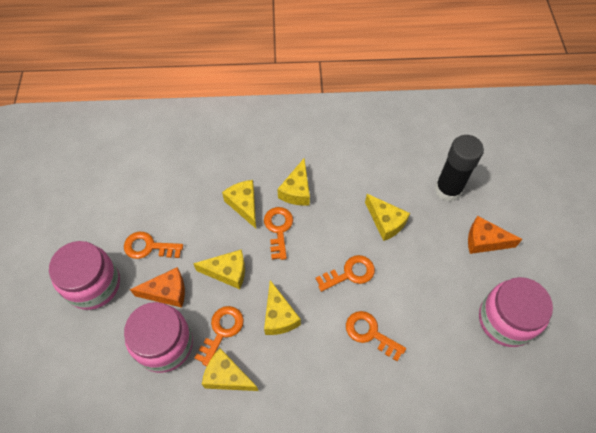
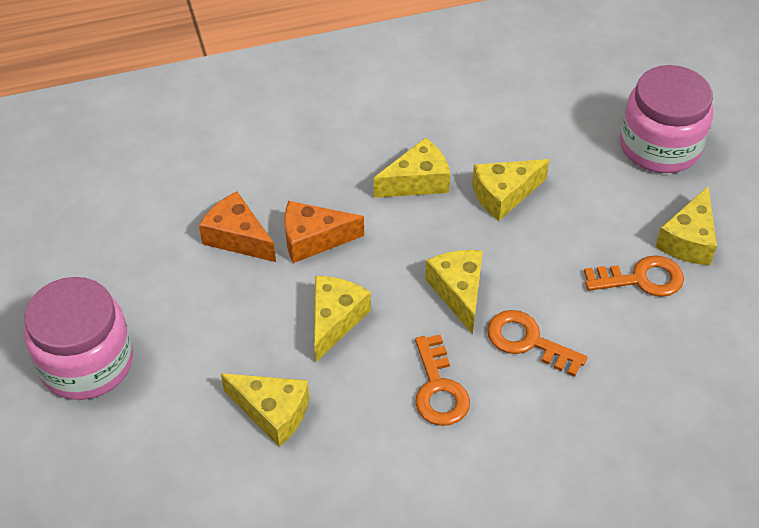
black glue stick: [435,135,484,202] = 1 -> none = 0
orange key: [124,232,183,259] [195,306,244,366] [264,207,293,260] [315,255,375,292] [346,311,406,361] = 5 -> [415,335,470,426] [487,310,588,377] [584,255,684,297] = 3
pink jar: [49,241,120,310] [124,302,193,373] [479,277,553,347] = 3 -> [24,277,133,400] [620,65,713,173] = 2

